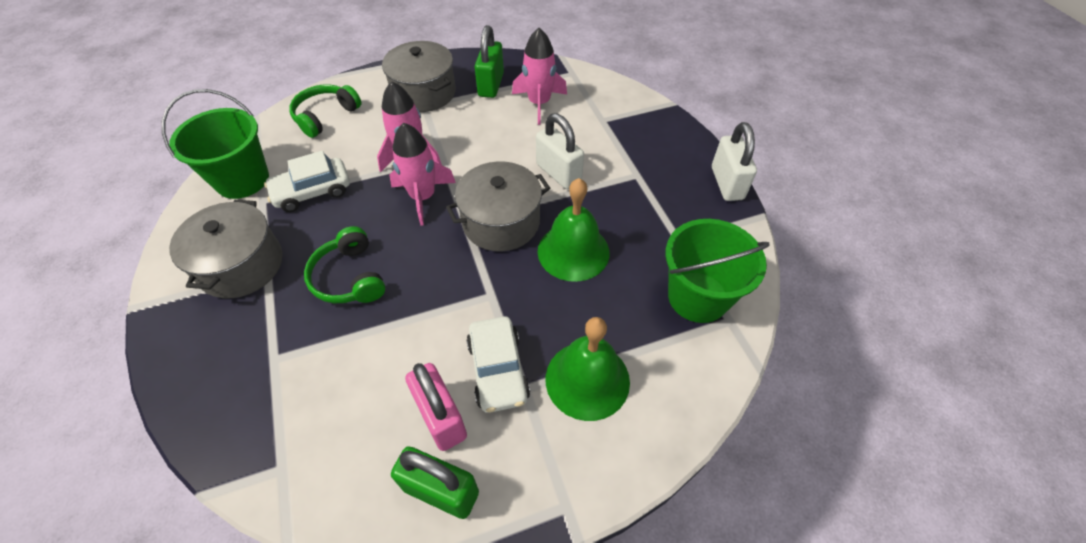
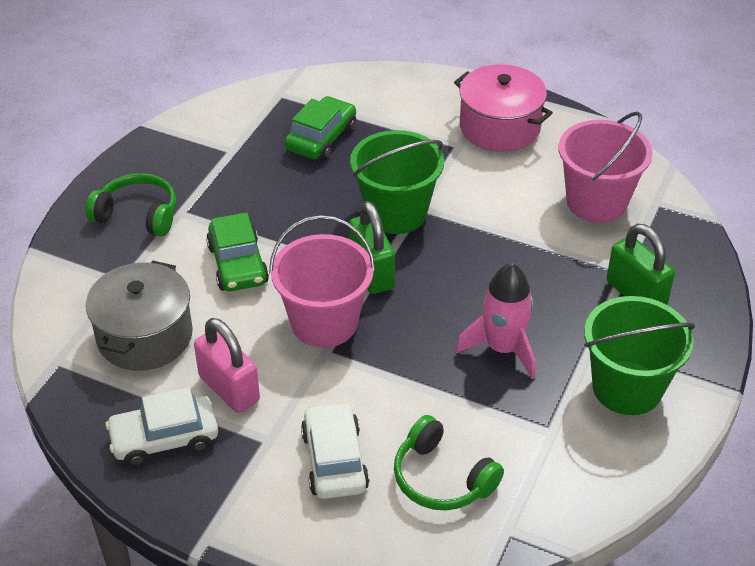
green bell: [538,178,610,282] [546,317,630,421] = 2 -> none = 0
green car: none = 0 -> [206,212,269,291] [285,96,356,161] = 2
grey pot: [169,200,283,298] [382,41,456,112] [446,161,550,252] = 3 -> [86,261,193,371] = 1
pink bucket: none = 0 -> [269,215,375,348] [559,112,653,223] = 2
pink pot: none = 0 -> [454,64,553,152] = 1
pink rocket: [377,81,442,172] [389,123,456,226] [512,28,567,125] = 3 -> [456,263,535,379] = 1
white padlock: [536,113,584,189] [712,122,757,201] = 2 -> none = 0

